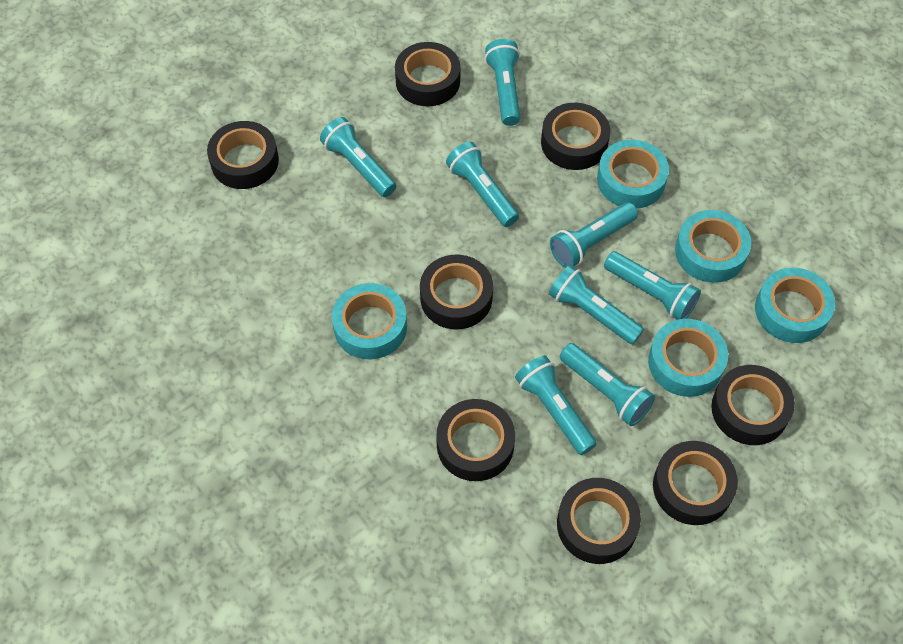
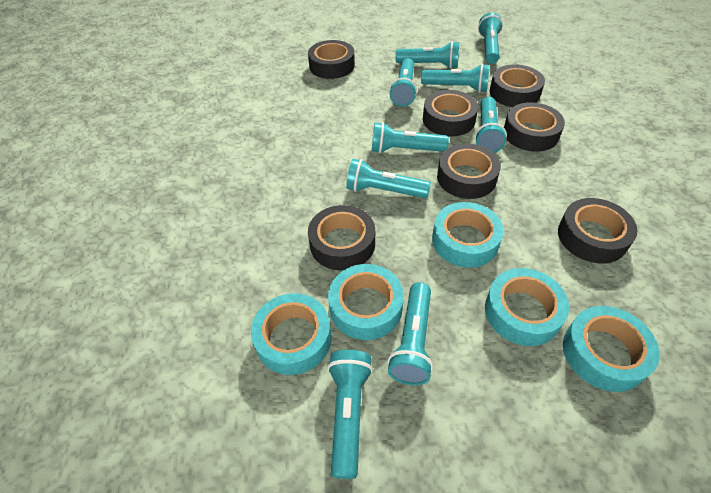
black tape: [207,121,279,189] [395,42,460,106] [420,255,493,329] [436,399,515,481] [541,103,610,170] [557,478,641,564] [653,441,738,525] [711,365,795,445] = 8 -> [308,40,355,79] [308,205,375,271] [423,90,478,136] [437,144,501,199] [489,65,545,107] [504,102,565,152] [558,198,638,263] = 7
turquoise flashlight: [320,117,396,197] [446,142,519,227] [485,39,521,126] [515,355,597,455] [549,265,644,344] [550,202,638,268] [560,343,655,426] [604,251,701,320] = 8 -> [327,350,373,479] [346,159,431,198] [372,122,449,153] [388,282,433,385] [389,58,417,106] [395,41,459,69] [421,64,490,93] [475,97,507,153] [478,13,503,64] = 9

